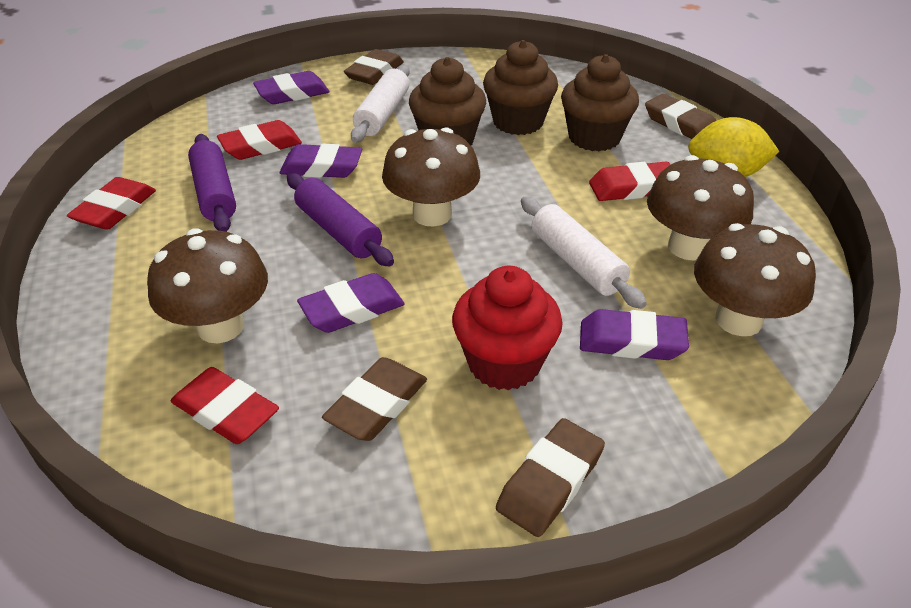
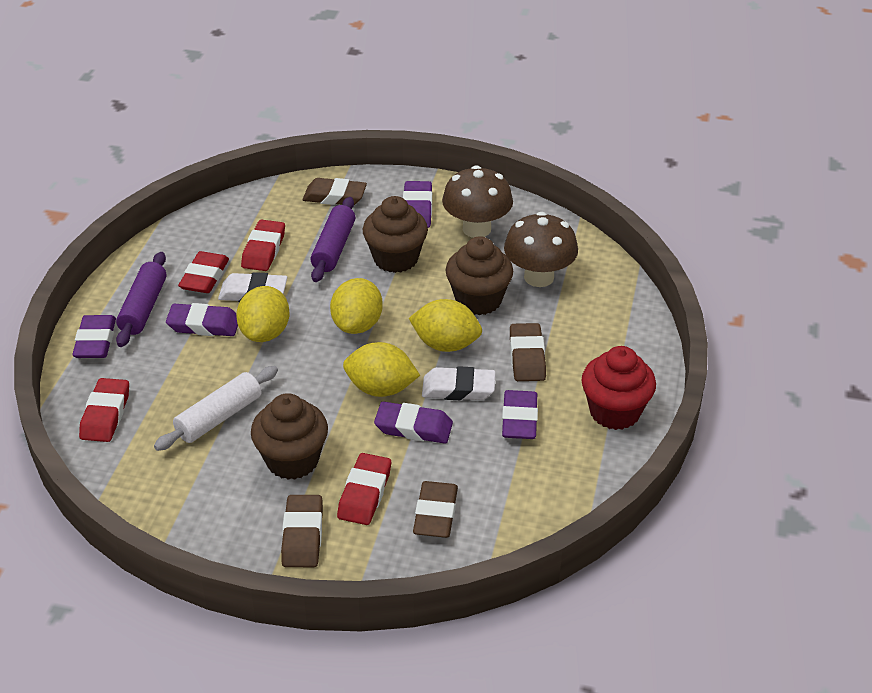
brown mushroom: [147,228,268,343] [382,127,480,227] [647,155,754,261] [694,223,816,336] = 4 -> [442,165,513,238] [504,212,578,287] = 2
purple eraser: [253,71,329,104] [280,144,362,178] [297,273,404,333] [580,309,689,360] = 4 -> [72,315,116,358] [166,303,238,336] [374,402,453,443] [403,181,432,228] [502,390,538,439] = 5
white eraser: none = 0 -> [218,272,287,302] [422,366,496,400] = 2
white rolling pin: [351,65,410,143] [521,197,647,309] = 2 -> [154,366,278,451] = 1
yellow lemon: [688,117,780,177] = 1 -> [236,286,290,342] [330,278,383,334] [343,342,420,397] [409,299,482,352] = 4

